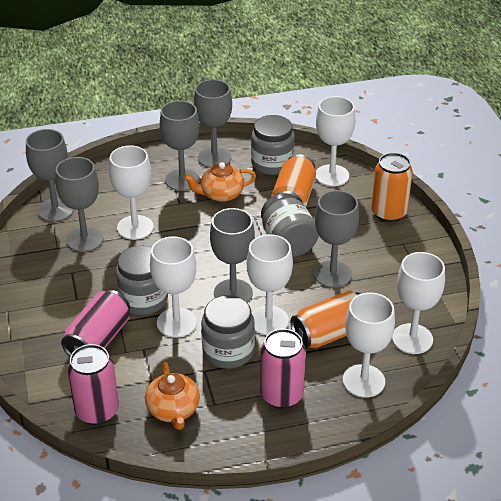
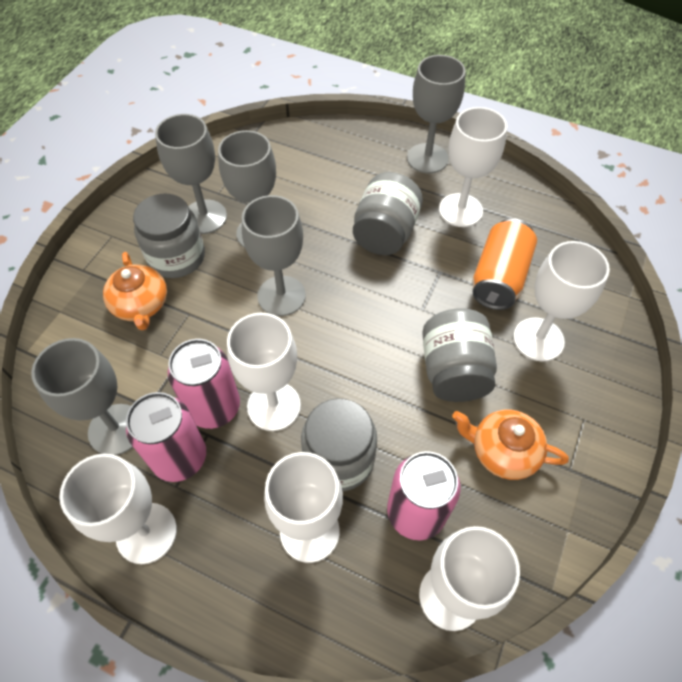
grey goblet: [26,129,74,222] [55,157,104,252] [160,100,200,191] [194,79,232,168] [210,208,255,303] [314,190,359,288] = 6 -> [31,338,133,455] [155,114,227,234] [218,130,276,248] [242,195,306,316] [407,55,466,173] = 5
orange can: [271,154,316,207] [291,291,361,349] [371,153,413,223] = 3 -> [472,218,537,310] = 1

